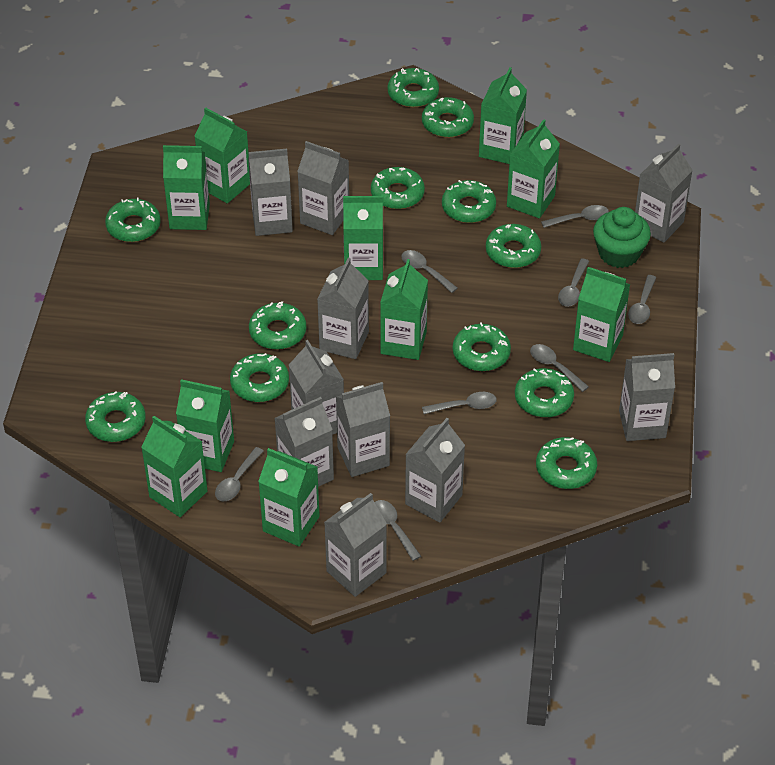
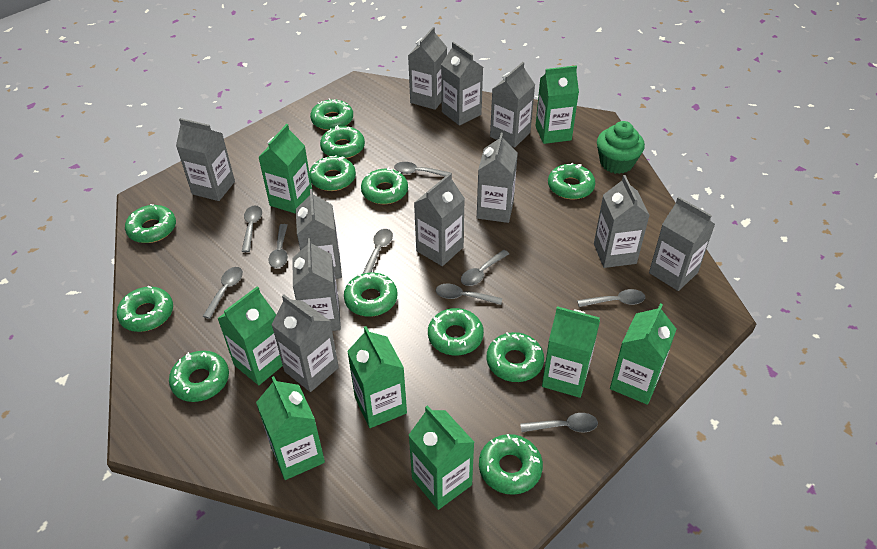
green carton: [141,416,208,517] [163,145,210,230] [176,379,234,472] [194,107,250,203] [258,448,320,547] [343,196,383,280] [380,259,428,360] [479,67,527,164] [507,119,560,218] [573,267,630,362] = 10 -> [217,286,283,385] [256,376,325,480] [258,124,312,214] [347,326,407,428] [408,405,474,510] [535,65,579,144] [542,306,600,398] [610,303,677,405] = 8
grey carton: [248,149,293,236] [275,397,334,487] [289,340,344,435] [297,141,349,235] [317,258,369,359] [324,493,387,597] [336,382,390,477] [405,418,465,523] [619,353,675,441] [635,143,693,243] = 10 -> [176,118,235,201] [272,295,339,392] [293,238,341,331] [296,189,342,279] [408,27,447,110] [414,173,465,266] [441,42,483,126] [477,133,518,223] [490,62,535,148] [594,175,650,268] [649,197,715,291] = 11
grey spoon: [215,447,264,501] [375,500,421,561] [401,250,458,293] [422,392,497,414] [530,344,589,392] [541,205,609,228] [558,258,589,307] [628,275,657,324] = 8 -> [203,267,243,319] [242,206,262,252] [269,224,288,268] [362,229,393,274] [394,162,451,176] [436,284,502,305] [461,250,509,286] [520,413,598,432] [577,289,645,307] = 9

